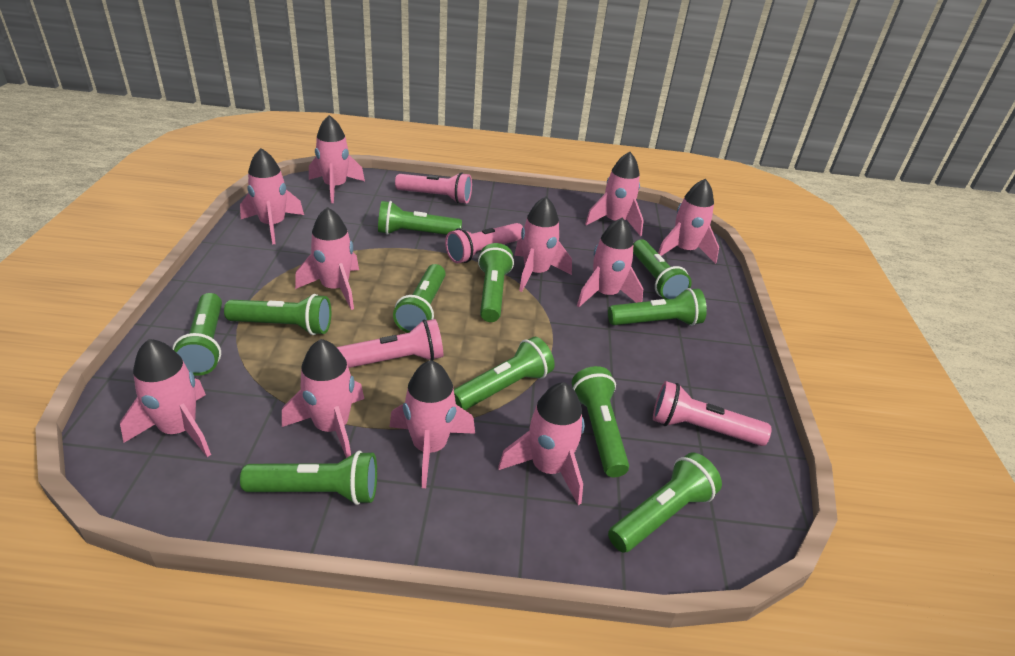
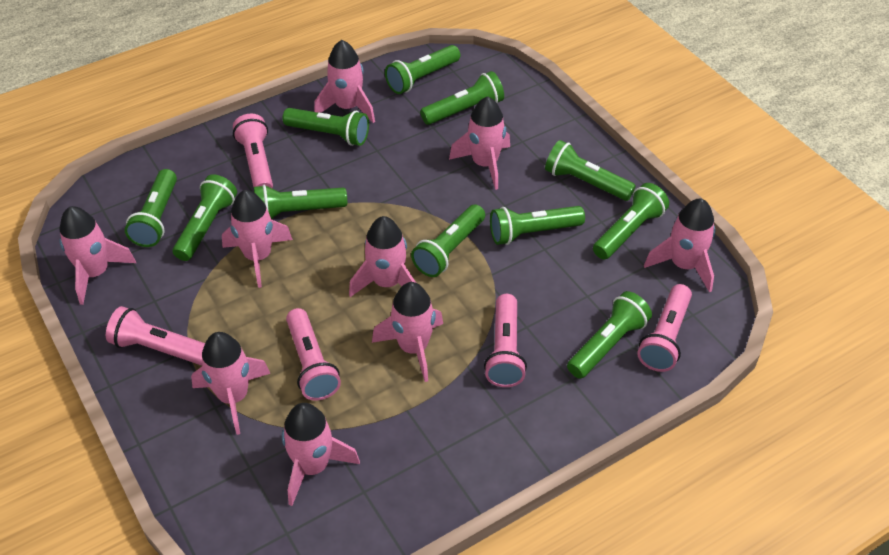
pink flashlight: [337,319,443,368] [395,172,472,204] [445,223,523,263] [653,381,772,446] = 4 -> [106,306,205,366] [233,114,273,188] [286,308,341,401] [484,294,527,387] [637,284,692,372] = 5
pink rocket: [120,339,211,457] [240,148,304,244] [282,339,364,458] [295,207,359,310] [309,115,365,203] [390,360,475,488] [498,382,585,505] [514,196,572,292] [577,218,643,307] [585,152,644,236] [658,178,719,264] = 11 -> [59,206,136,305] [191,332,271,435] [222,190,293,288] [282,403,360,506] [314,40,375,123] [349,216,416,297] [372,282,443,382] [449,96,510,190] [644,198,715,293] = 9

